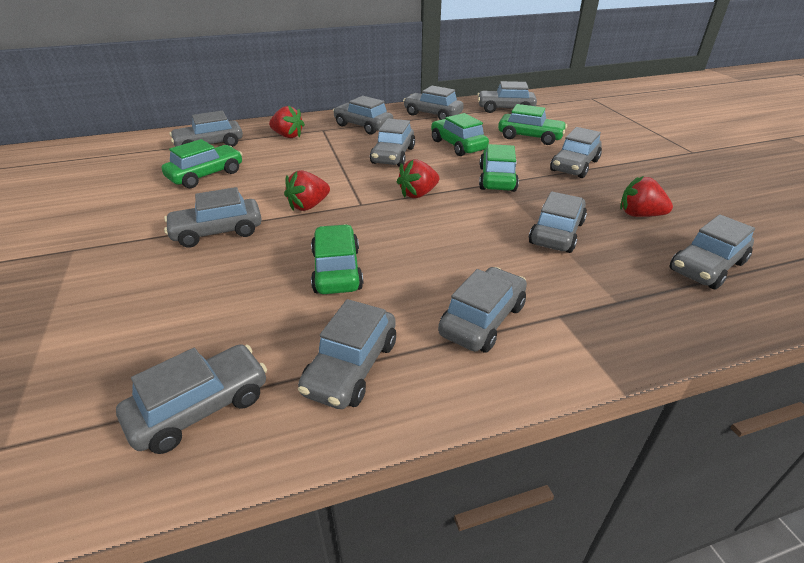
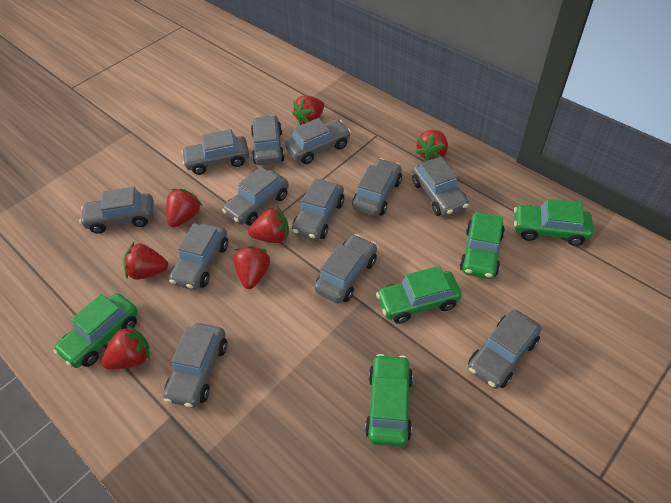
red strawberry: [269,105,305,138] [284,170,330,211] [397,159,439,198] [620,176,673,217] = 4 -> [101,325,150,369] [123,243,168,280] [166,189,202,227] [233,246,270,289] [248,207,289,243] [292,96,324,125] [415,130,448,161] = 7

